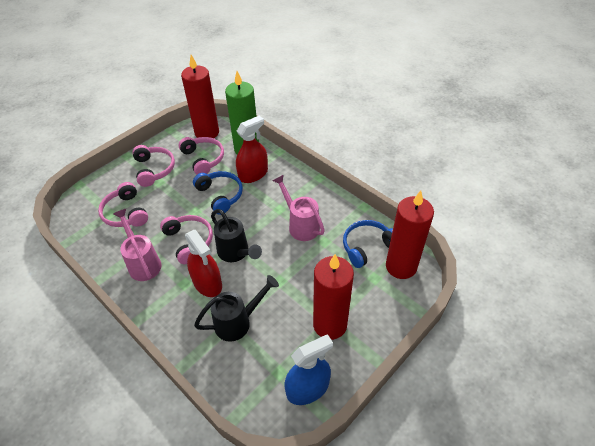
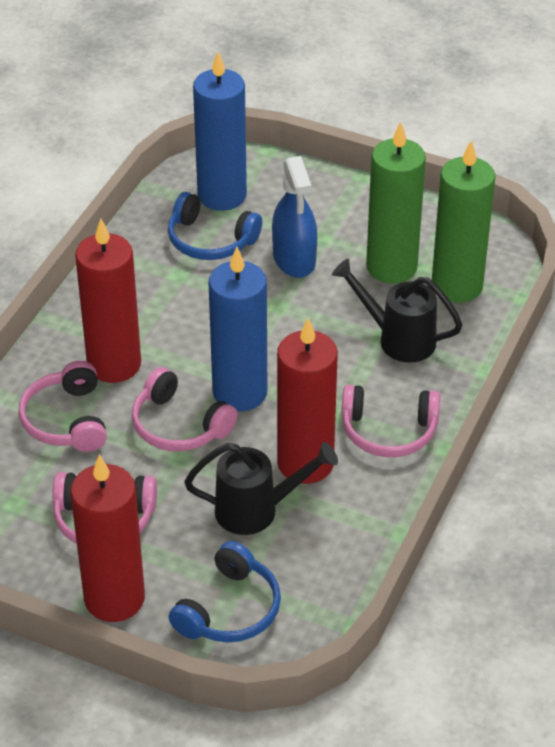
blue candle: none = 0 -> [193,51,247,211] [208,247,267,411] = 2
green candle: [225,71,259,154] = 1 -> [366,122,426,284] [432,140,495,303] = 2
pink watering can: [113,209,162,281] [273,174,325,241] = 2 -> none = 0
red spray bottle: [185,230,222,297] [236,116,268,183] = 2 -> none = 0

